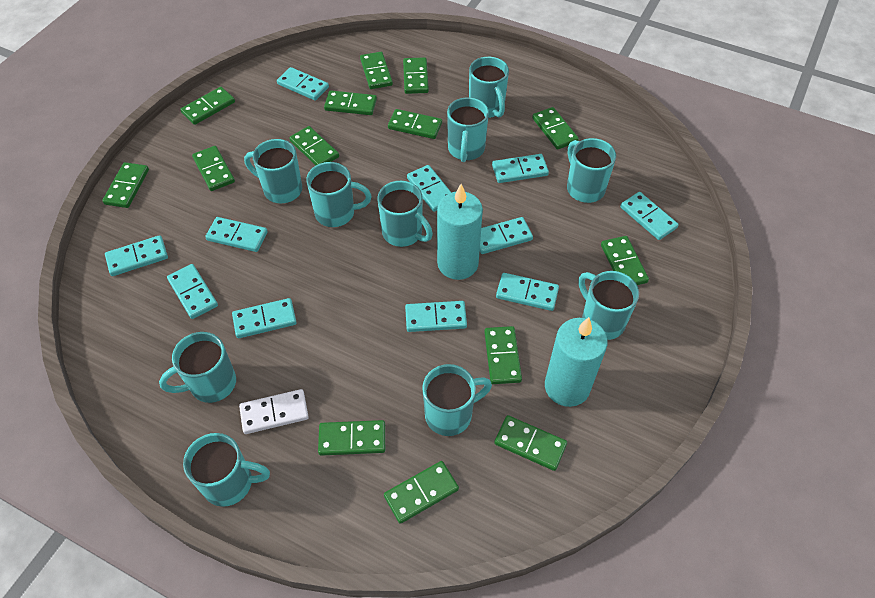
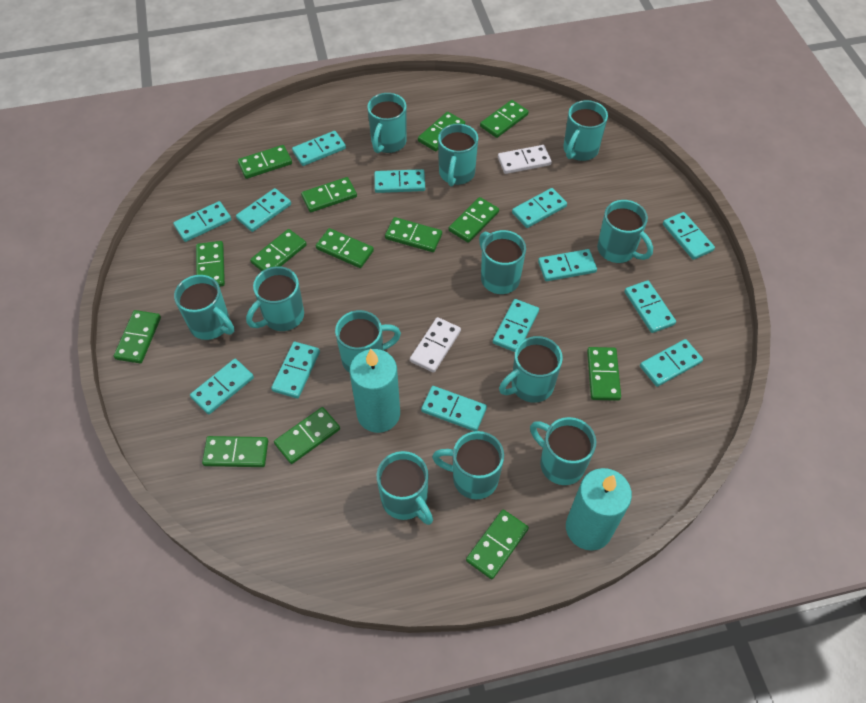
turquoise domino: [105,235,168,276] [167,264,218,319] [205,217,268,252] [232,298,297,338] [277,67,329,101] [405,301,467,332] [407,165,452,212] [480,217,533,254] [492,154,549,183] [496,273,559,311] [620,192,679,240] = 11 -> [173,201,231,242] [190,359,254,414] [236,188,291,232] [271,342,320,399] [292,131,346,166] [374,169,425,193] [421,386,487,431] [493,299,539,352] [512,188,567,228] [538,249,597,281] [624,280,676,333] [640,339,703,387] [663,212,715,260] = 13
turquoise mug: [159,332,236,403] [183,433,270,507] [244,139,302,203] [306,162,372,227] [377,181,433,247] [422,364,492,436] [447,97,489,162] [469,57,509,118] [567,138,616,203] [578,271,639,340] = 10 -> [174,275,234,340] [246,266,304,331] [335,310,401,373] [367,93,407,153] [376,451,433,525] [432,431,504,499] [438,124,478,187] [479,230,526,294] [499,336,563,403] [530,417,596,485] [563,100,608,161] [597,200,653,263] = 12
white domino: [239,389,309,434] = 1 -> [410,317,461,373] [498,145,552,174] = 2

